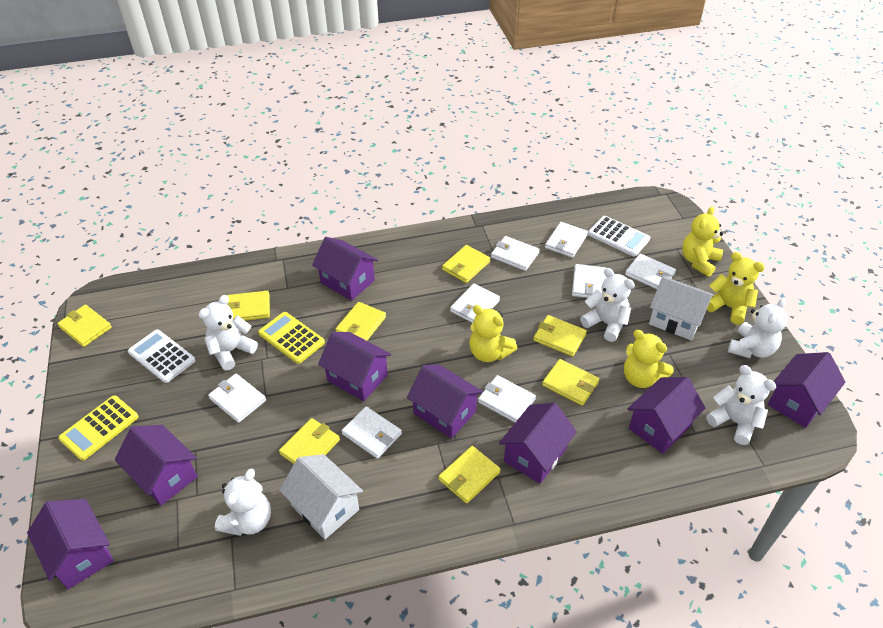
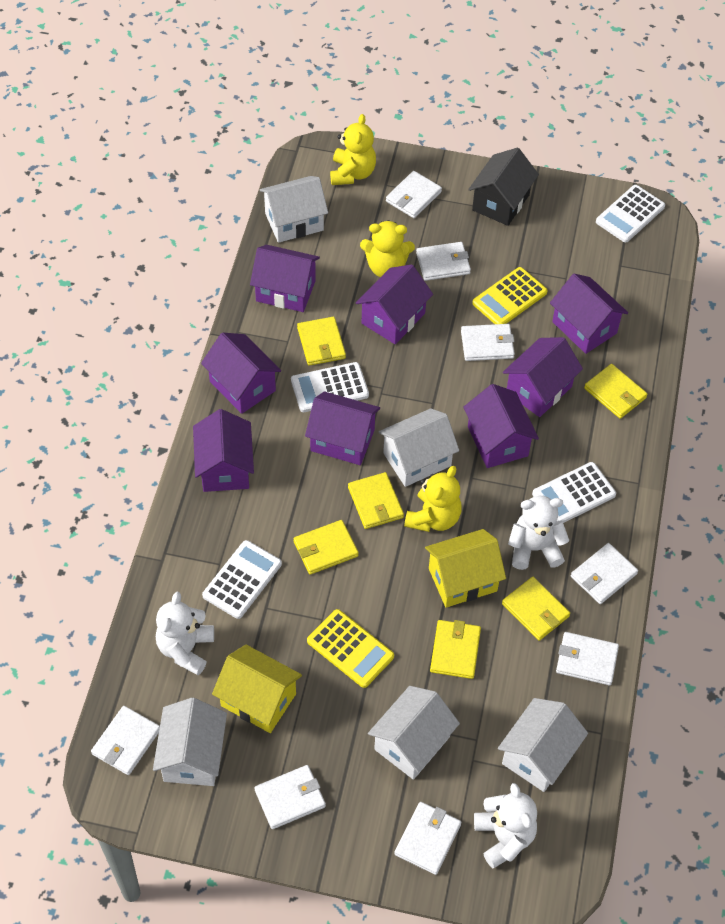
black house: none = 0 -> [468,148,539,226] = 1
white calculator: [128,329,196,383] [588,216,651,257] = 2 -> [202,540,282,619] [291,362,369,412] [532,462,616,523] [596,185,665,242] = 4
white house: [279,454,363,539] [649,276,714,340] = 2 -> [153,698,227,786] [260,176,328,243] [368,686,460,780] [379,408,459,487] [498,698,588,792] = 5
white teddy bear: [198,295,258,370] [215,469,271,536] [580,268,635,342] [706,365,776,445] [728,298,788,358] = 5 -> [156,592,214,675] [474,783,537,868] [508,496,569,570] = 3
yellow house: none = 0 -> [212,645,302,733] [425,529,506,608] = 2
yellow teddy bear: [469,305,517,362] [624,330,674,388] [682,206,723,277] [707,252,765,325] = 4 -> [330,114,376,185] [360,220,415,277] [404,466,462,532] = 3
yellow wallet: [57,305,112,347] [227,291,270,321] [279,418,340,464] [335,302,386,341] [439,446,501,504] [442,245,490,283] [533,315,587,357] [542,359,599,406] = 8 -> [293,520,359,574] [297,317,346,366] [348,472,404,529] [430,620,481,679] [502,577,570,641] [584,364,648,419] = 6

